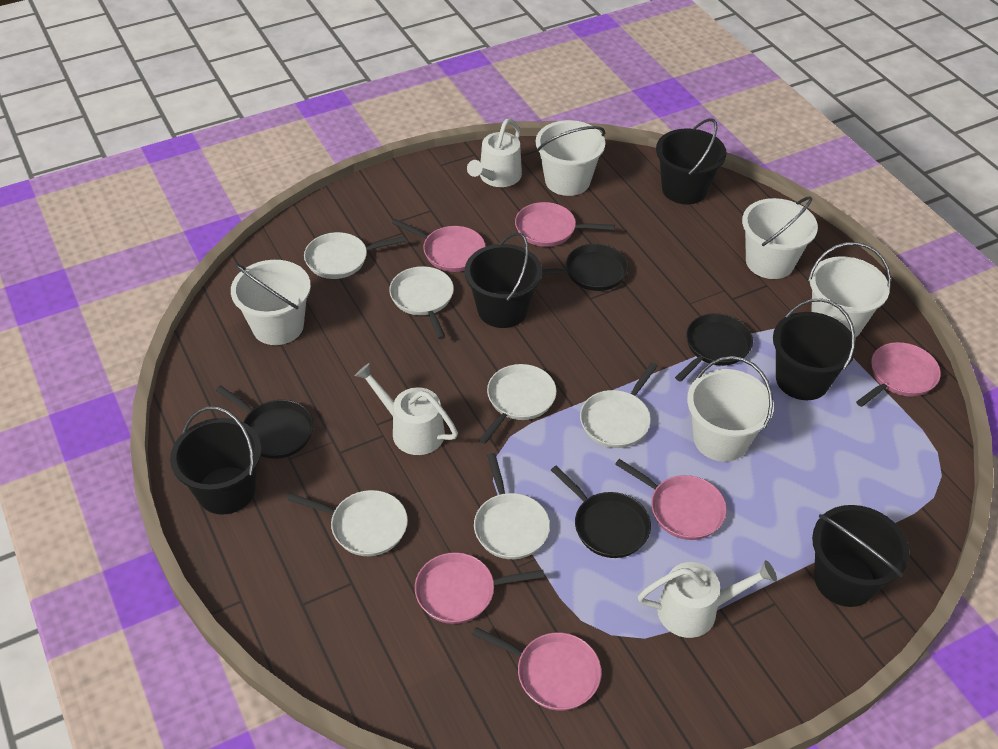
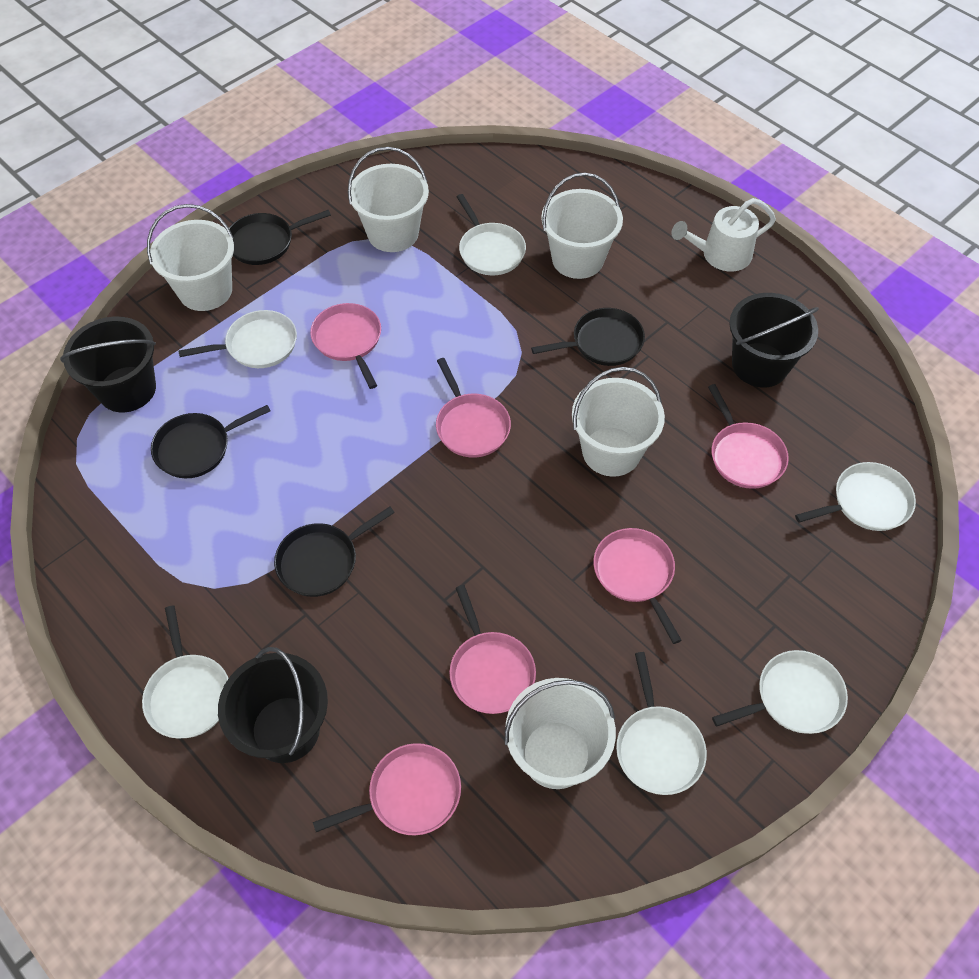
black bucket: [170,406,261,515] [465,232,542,328] [656,118,727,205] [773,298,856,400] [812,505,909,607] = 5 -> [60,317,156,413] [218,647,328,763] [729,293,819,387] = 3
white watering can: [355,363,458,455] [467,119,522,187] [638,560,777,638] = 3 -> [672,198,776,271] = 1

